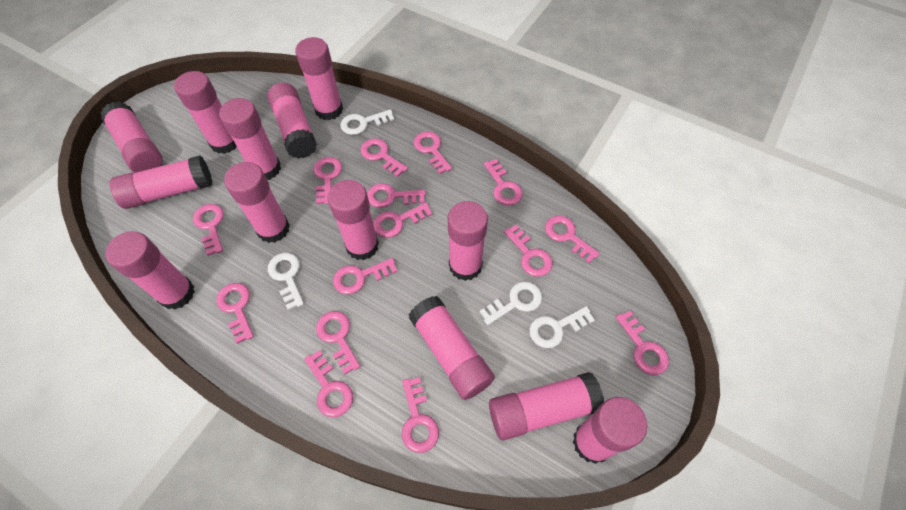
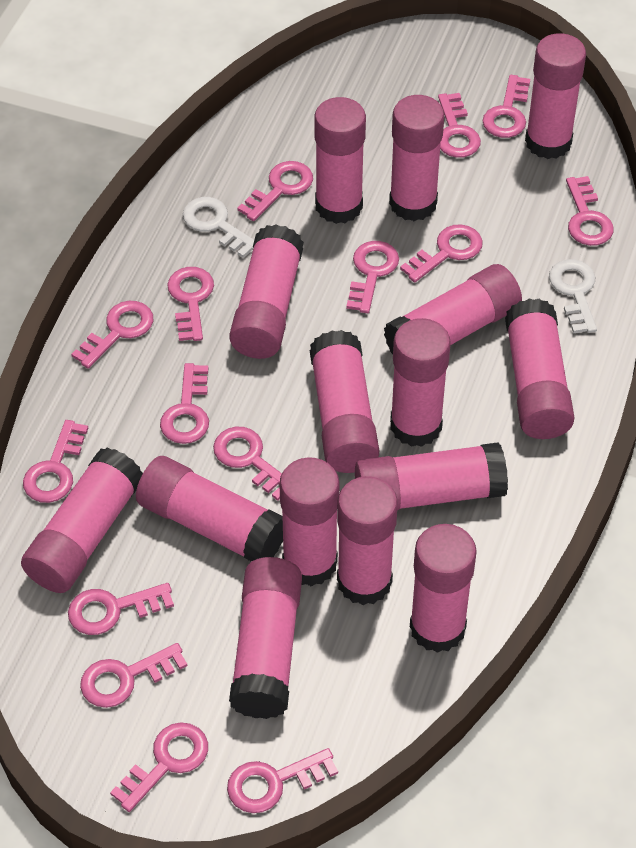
pink glue stick: [100,102,163,173] [105,231,195,310] [109,156,212,209] [174,71,237,154] [219,98,281,180] [224,162,290,243] [267,83,317,159] [295,37,343,120] [328,180,379,260] [409,296,495,400] [448,201,488,281] [489,372,604,440] [573,397,647,464] = 13 -> [21,448,143,593] [136,456,283,562] [229,224,304,359] [229,557,302,719] [279,457,340,587] [310,330,379,473] [314,97,366,224] [337,476,398,605] [355,442,508,510] [384,264,522,354] [389,95,444,221] [390,318,451,447] [410,524,477,653] [505,299,574,439] [525,33,586,159] = 15
white key: [268,253,304,310] [340,109,394,135] [479,282,542,325] [530,306,595,348] = 4 -> [183,197,254,258] [549,259,597,333] = 2

